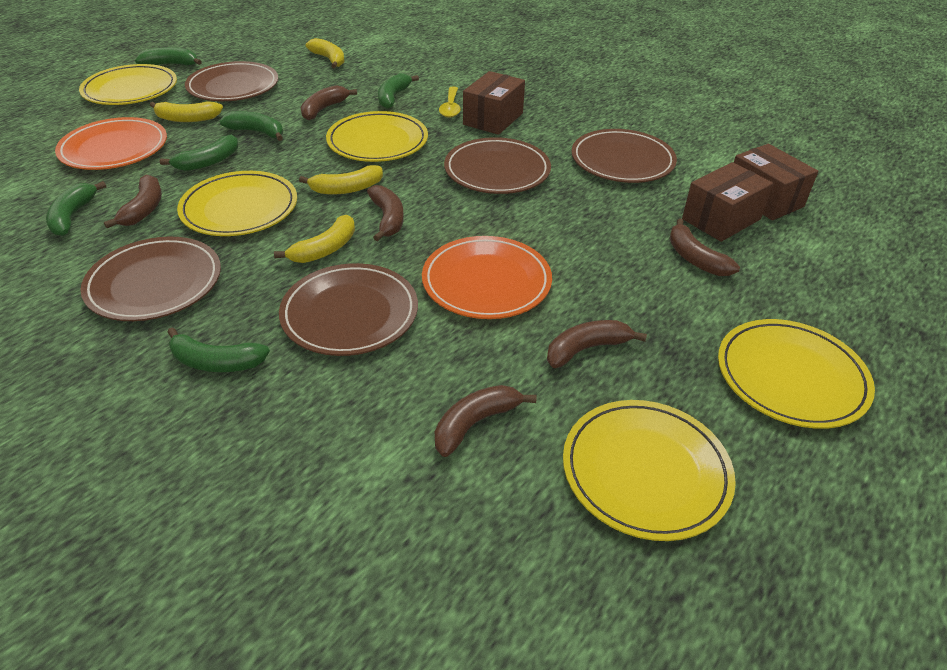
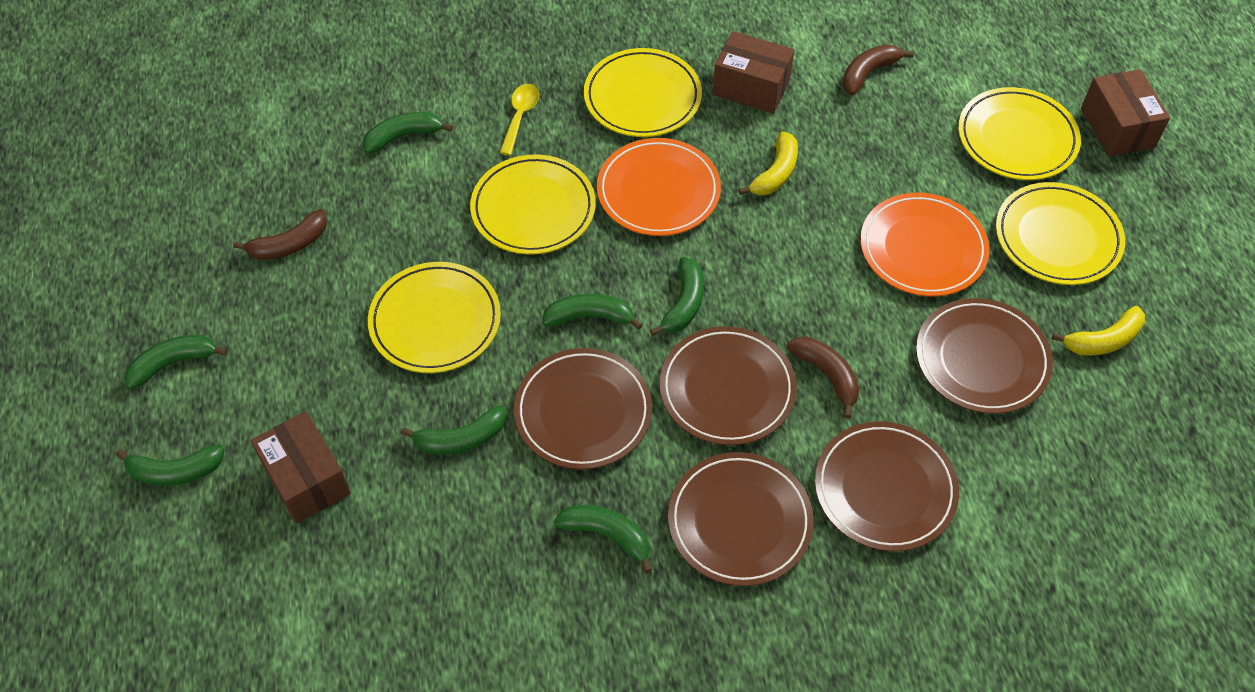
brown banana: [104,174,162,228] [301,85,357,120] [367,185,404,241] [435,385,536,457] [547,320,647,368] [669,218,740,276] = 6 -> [233,209,327,260] [787,336,859,418] [842,44,914,95] = 3
green banana: [46,181,106,236] [135,47,202,65] [160,134,238,171] [167,327,270,372] [219,111,283,141] [378,73,419,109] = 6 -> [116,445,224,486] [124,335,228,389] [363,112,453,154] [401,406,506,455] [542,294,643,330] [554,505,652,573] [650,257,704,336] = 7
yellow banana: [150,101,223,122] [274,215,355,263] [299,165,383,194] [306,38,345,68] = 4 -> [738,131,798,196] [1052,306,1145,356] = 2

